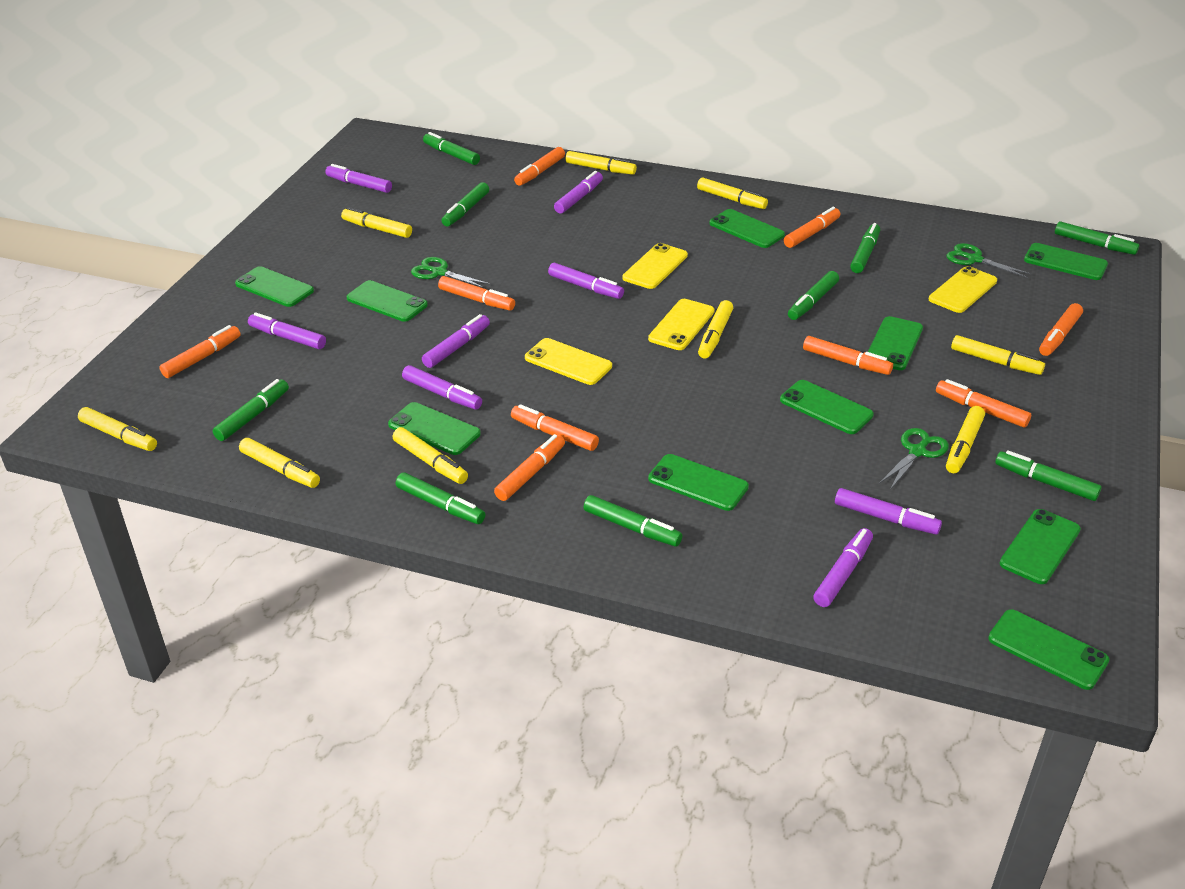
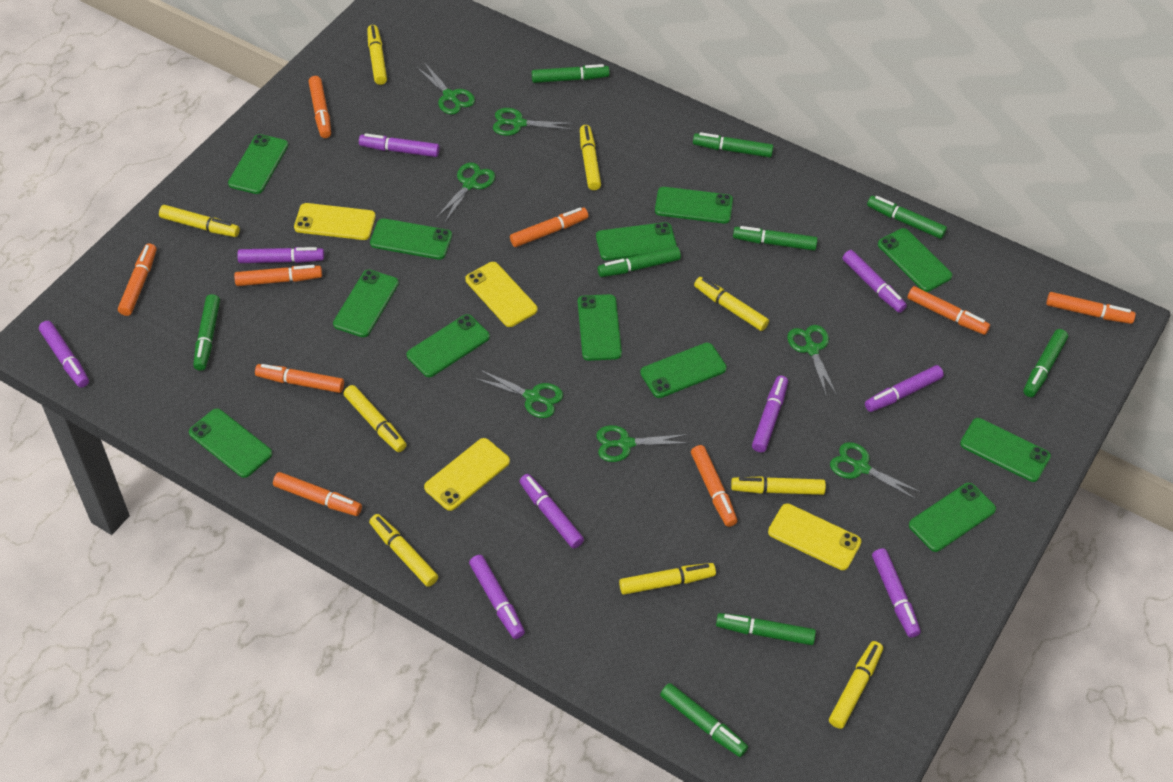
green phone: [235,266,314,307] [347,280,428,322] [388,402,481,455] [648,454,749,511] [710,209,785,248] [780,380,874,434] [868,316,923,370] [988,609,1109,690] [1000,509,1081,584] [1024,243,1108,280] = 10 -> [189,408,272,478] [228,134,288,194] [333,269,399,337] [370,218,452,260] [406,314,490,377] [578,294,622,361] [596,222,677,261] [640,343,727,398] [655,187,733,224] [878,228,952,292] [909,483,996,552] [960,418,1051,482] = 12
green scissors: [411,257,490,288] [879,428,949,490] [946,243,1032,278] = 3 -> [416,62,475,115] [436,162,495,222] [474,369,563,418] [493,108,574,136] [596,425,688,462] [787,325,837,397] [830,442,922,500] = 7
purple marker: [248,312,326,349] [325,164,392,193] [402,365,482,409] [422,314,490,368] [548,263,624,299] [554,171,603,214] [813,528,873,607] [835,488,942,534] = 8 -> [39,321,89,388] [237,247,324,263] [359,133,440,157] [469,555,525,639] [519,474,584,549] [752,376,788,452] [842,250,907,313] [865,365,944,412] [872,548,921,638] = 9

